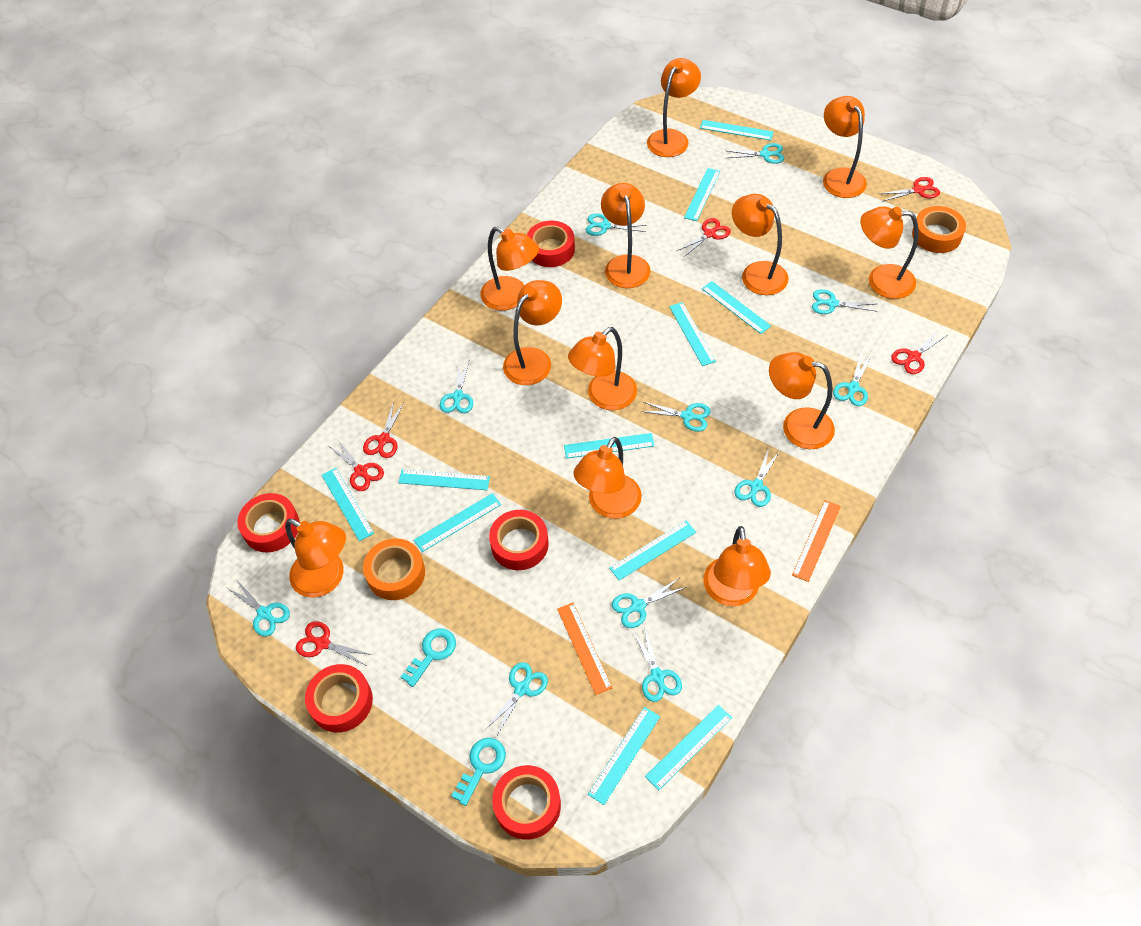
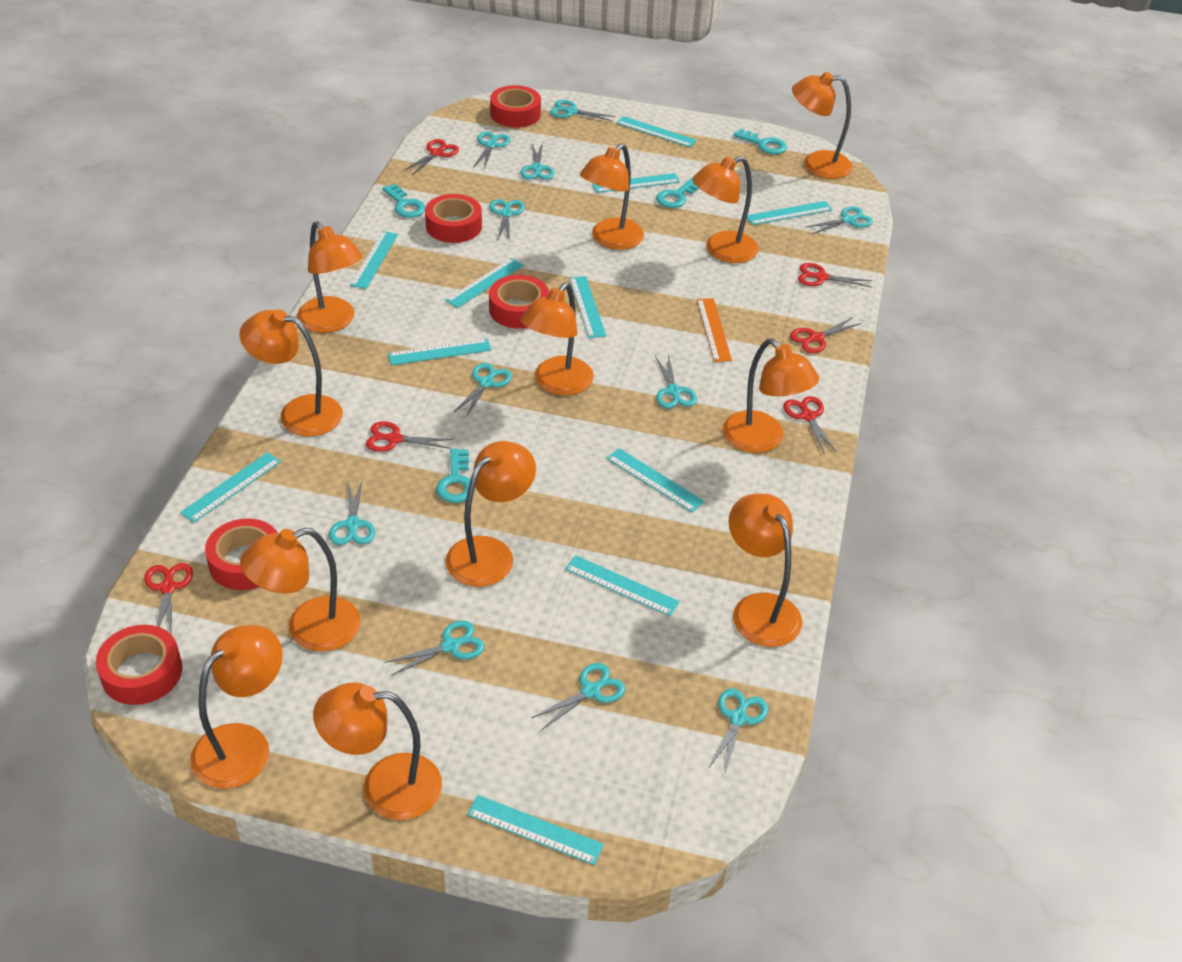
orange ruler: [557,603,612,695] [792,500,841,582] = 2 -> [697,298,732,362] = 1
orange tape: [363,538,425,600] [912,206,966,253] = 2 -> none = 0
turquoise key: [401,629,456,687] [451,738,506,806] = 2 -> [382,184,426,218] [436,449,475,503] [656,178,699,208] [733,128,787,154] = 4

